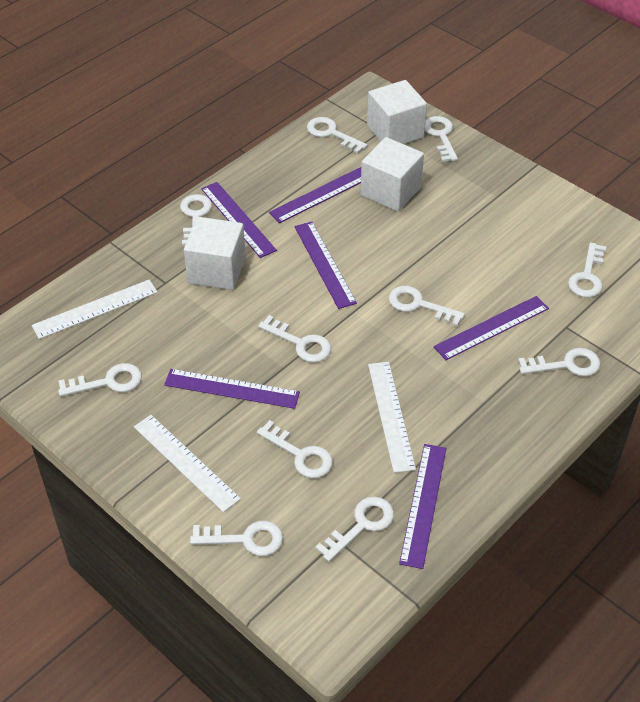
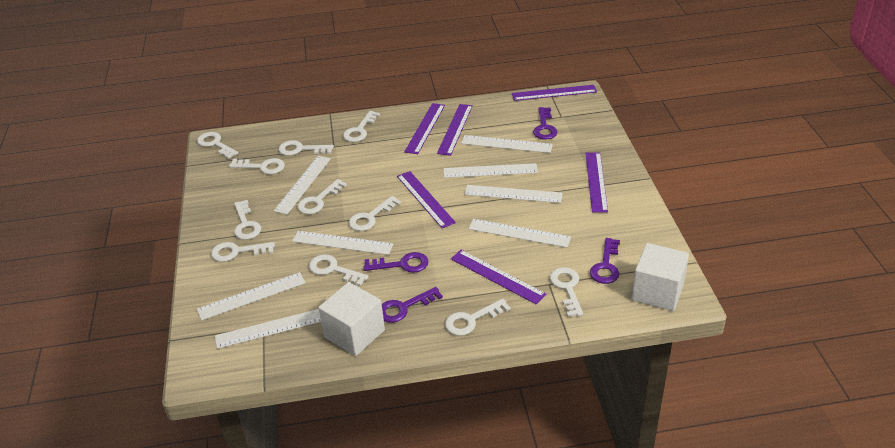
purple key: none = 0 -> [363,252,429,273] [382,287,443,323] [533,107,558,140] [590,238,620,284] = 4
white cube: [184,217,246,290] [361,137,424,212] [367,80,427,144] = 3 -> [318,282,385,356] [632,243,689,311] = 2
white ruler: [32,280,158,339] [134,415,241,512] [368,362,416,473] = 3 -> [197,272,306,321] [215,309,321,349] [274,156,331,214] [292,231,393,255] [444,163,538,178] [461,135,553,153] [464,185,562,203] [469,219,571,248] = 8

